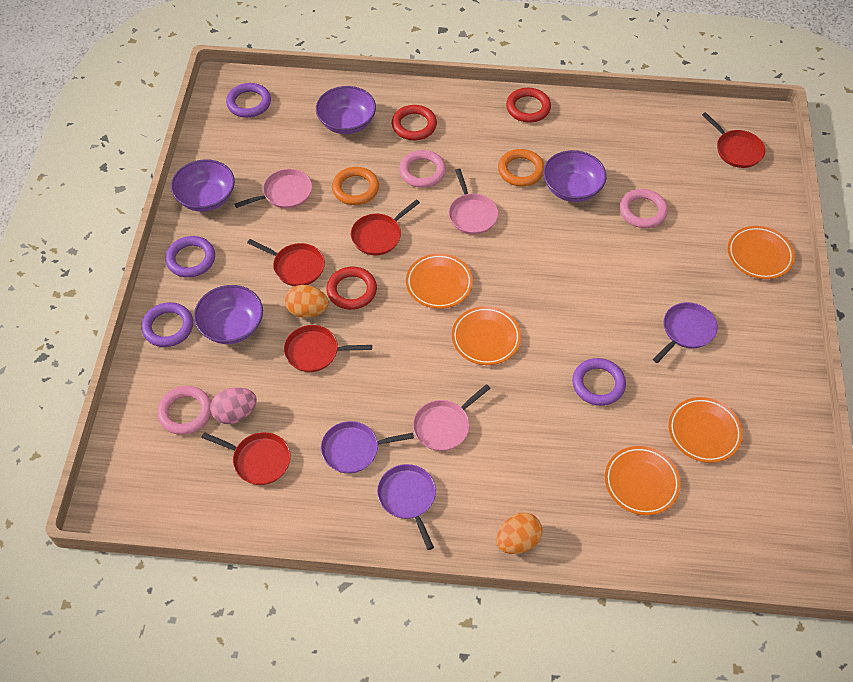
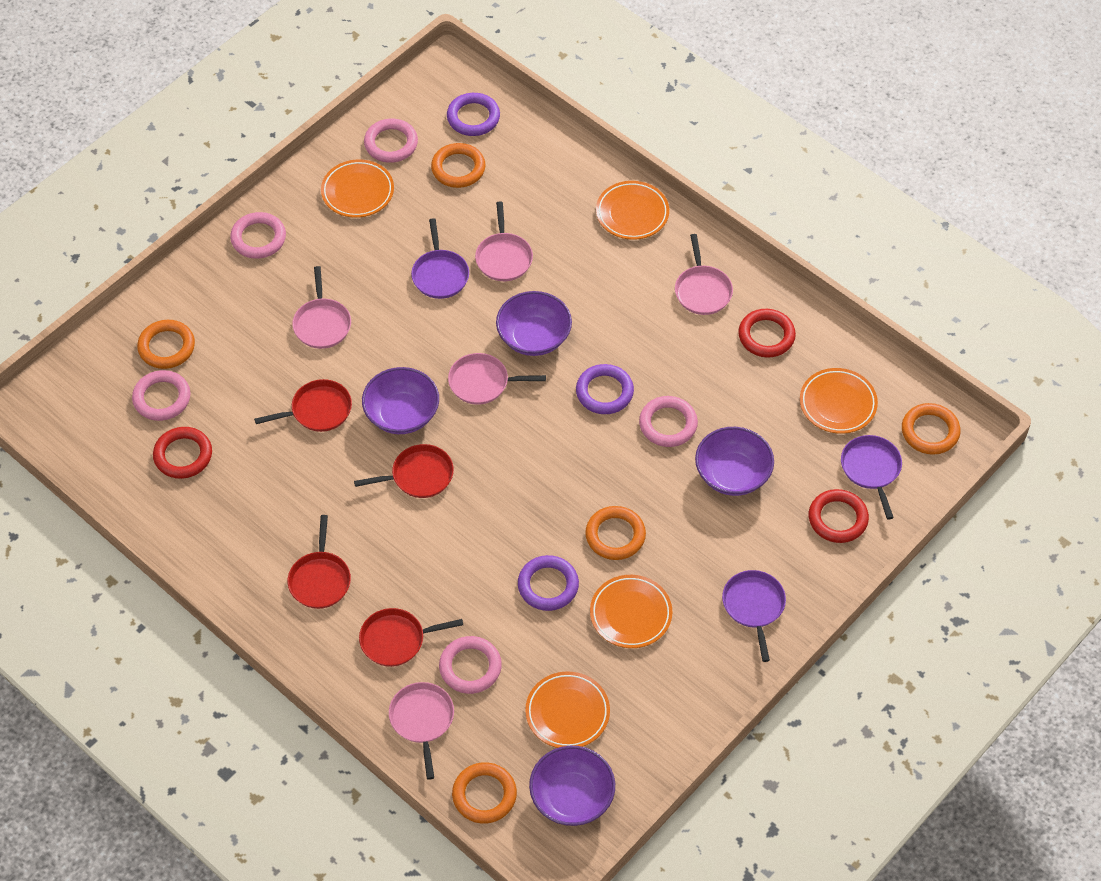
orange egg: [285,285,329,318] [496,513,542,554] = 2 -> none = 0
orange ring: [332,167,379,205] [498,149,544,187] = 2 -> [137,320,195,369] [431,143,485,188] [452,762,517,824] [585,506,646,560] [902,403,960,455] = 5
pink egg: [210,387,257,424] = 1 -> none = 0
pink pan: [235,169,312,209] [413,384,491,451] [449,169,498,235] = 3 -> [292,266,351,349] [389,682,454,780] [448,353,546,405] [475,201,533,281] [675,234,733,315] = 5
pink ring: [157,386,211,435] [399,150,446,188] [620,189,668,228] = 3 -> [132,370,191,421] [230,212,286,259] [364,119,418,163] [439,636,502,694] [639,396,698,447] = 5
purple ring: [141,302,193,347] [165,236,215,278] [226,83,271,118] [572,358,626,406] = 4 -> [447,93,500,136] [518,555,579,611] [576,364,634,414] = 3
red pan: [201,432,291,485] [247,239,325,286] [284,325,372,372] [351,199,420,255] [702,112,765,168] = 5 -> [254,379,352,432] [288,515,351,609] [354,444,454,498] [359,608,463,667] = 4

